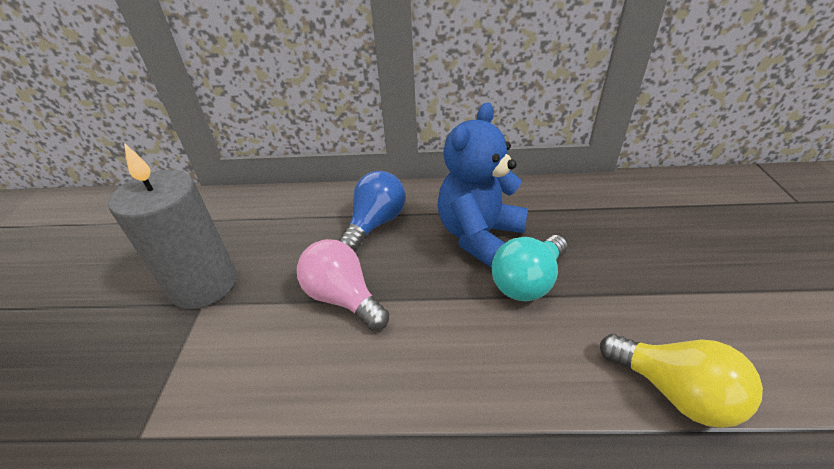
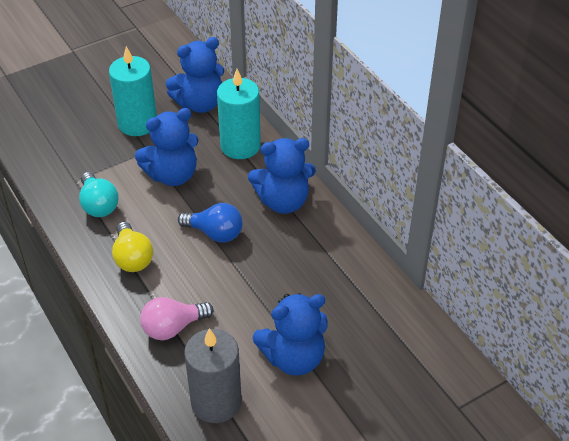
blue teddy bear: [437,103,528,268] = 1 -> [135,108,199,186] [165,37,224,113] [248,138,316,214] [253,293,328,376] = 4
turquoise candle: none = 0 -> [109,46,157,136] [217,69,261,159] = 2

